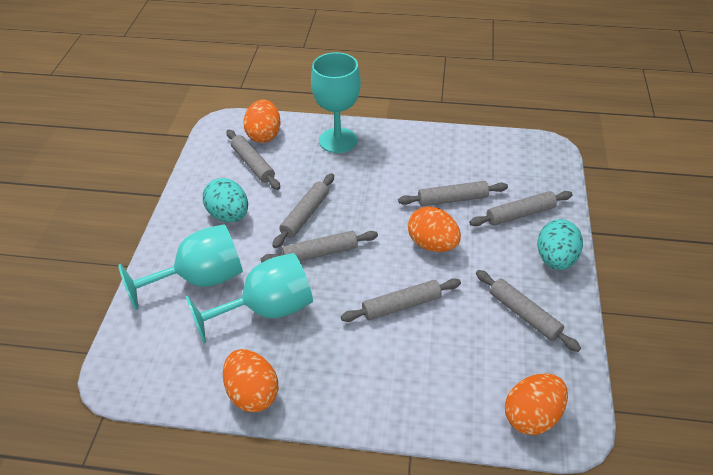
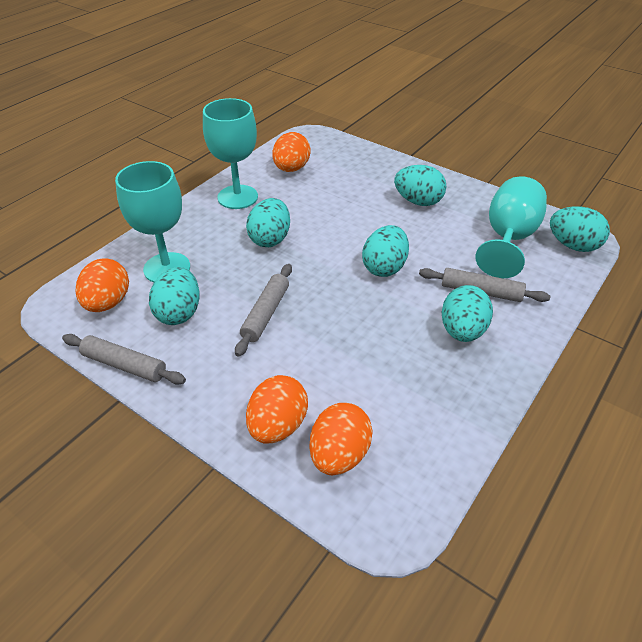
grey rolling pin: [226,129,280,190] [261,231,378,263] [272,173,334,248] [341,278,461,322] [398,181,508,206] [469,191,573,226] [476,270,581,352] = 7 -> [62,334,186,385] [235,264,292,357] [419,268,550,302] = 3
turquoise egg: [203,178,248,222] [537,219,583,270] = 2 -> [149,267,200,325] [246,198,290,247] [362,225,409,277] [394,165,447,206] [441,285,493,342] [550,206,610,252] = 6

